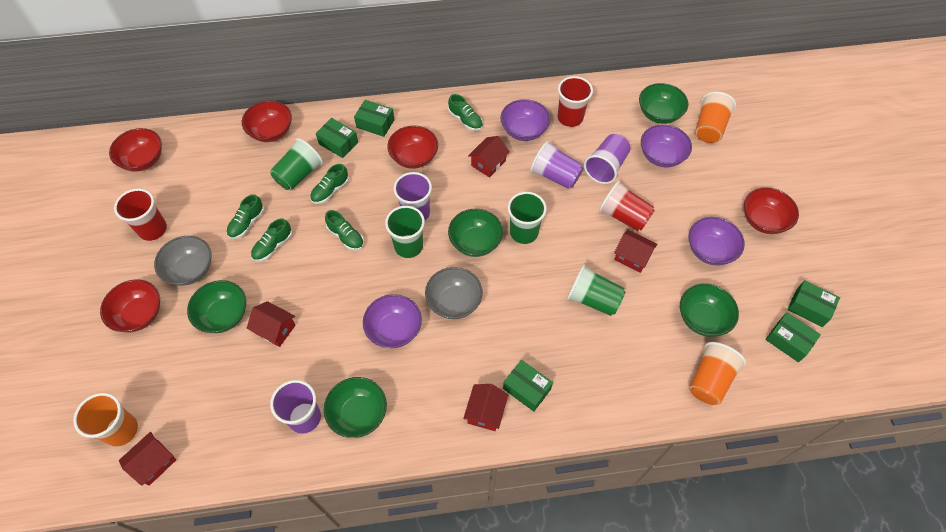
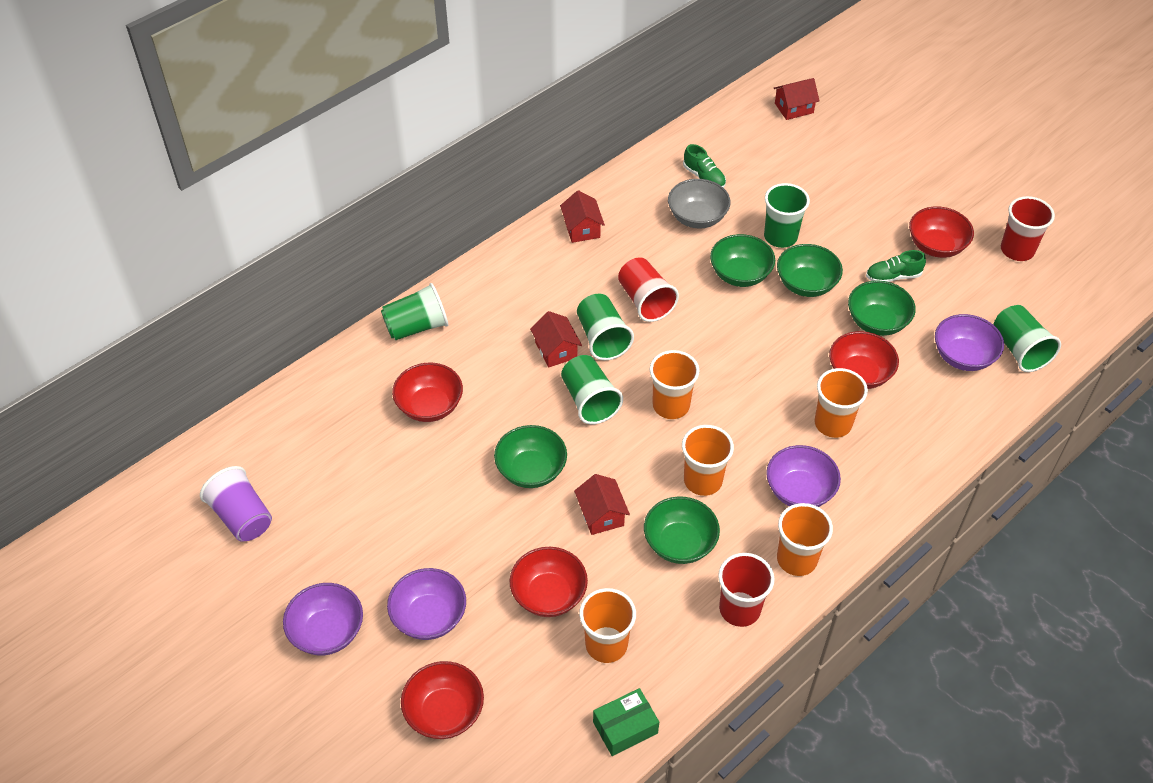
green box: [316,118,358,158] [354,100,394,137] [503,360,553,412] [766,312,821,362] [787,280,840,327] = 5 -> [593,688,659,756] = 1
green cup: [270,138,323,190] [385,206,425,258] [508,192,547,244] [567,264,625,316] = 4 -> [381,283,448,340] [561,355,623,424] [577,294,634,360] [764,183,810,248] [993,305,1061,372] = 5
green shoe: [227,194,264,239] [251,218,292,261] [310,164,349,204] [325,210,364,250] [448,94,483,131] = 5 -> [683,144,726,188] [866,250,926,282] = 2
grey bowl: [154,236,212,286] [425,267,483,319] = 2 -> [668,179,731,229] = 1
orange cup: [73,393,138,447] [689,342,746,405] [695,92,736,143] = 3 -> [579,588,636,663] [650,350,700,419] [682,425,734,496] [777,503,833,576] [814,368,868,438] = 5
purple cup: [270,380,321,434] [393,172,432,221] [530,141,583,189] [584,134,631,184] = 4 -> [200,466,272,541] = 1
red house: [119,432,176,486] [247,301,296,347] [463,384,509,431] [468,136,510,178] [614,230,658,273] = 5 -> [530,311,582,367] [560,190,605,243] [574,474,630,535] [774,78,819,120] = 4

